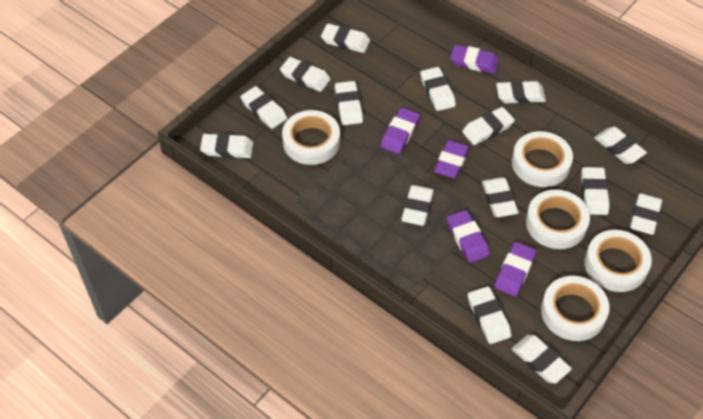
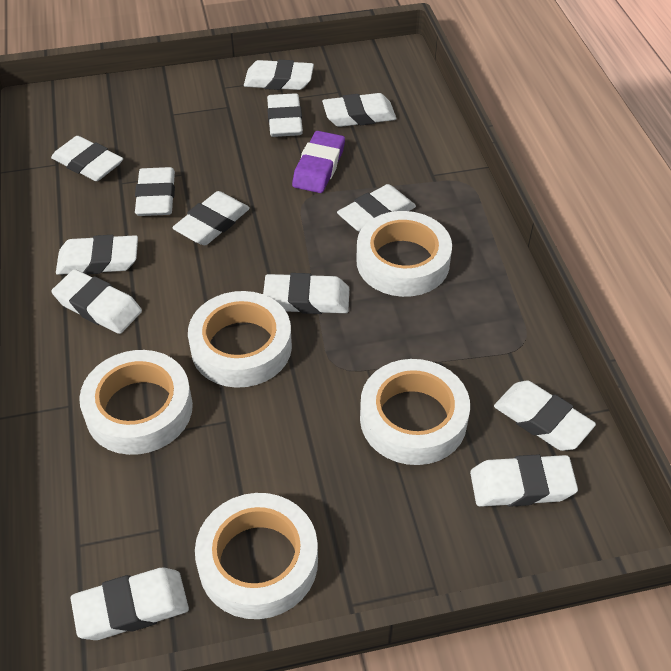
purple eraser: [381,108,420,154] [434,140,470,178] [447,210,490,263] [450,45,499,74] [494,242,536,296] = 5 -> [292,131,345,193] = 1
white eraser: [200,133,253,158] [240,86,287,129] [280,57,330,92] [321,24,370,53] [335,81,363,125] [401,185,434,226] [420,67,456,111] [462,107,515,145] [468,286,511,344] [482,177,519,217] [496,80,546,104] [512,335,572,384] [581,167,610,215] [594,127,647,164] [630,193,662,235] = 15 -> [51,136,123,181] [51,269,142,334] [56,235,138,275] [71,568,189,640] [135,167,175,216] [172,191,250,245] [244,60,314,90] [263,273,349,314] [267,93,303,137] [322,93,396,127] [337,184,416,232] [470,454,578,507] [494,381,596,451] = 13

